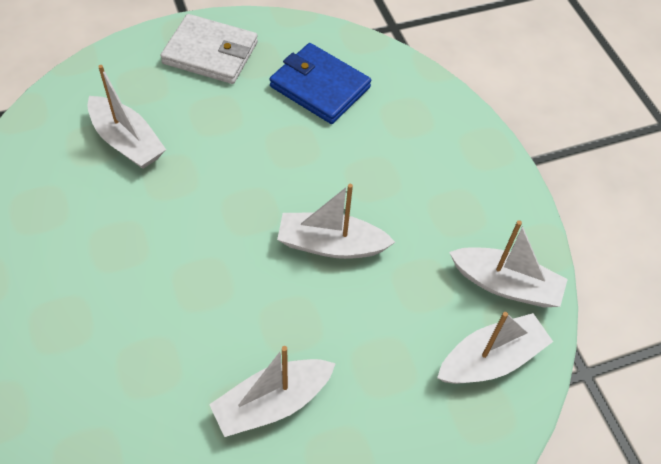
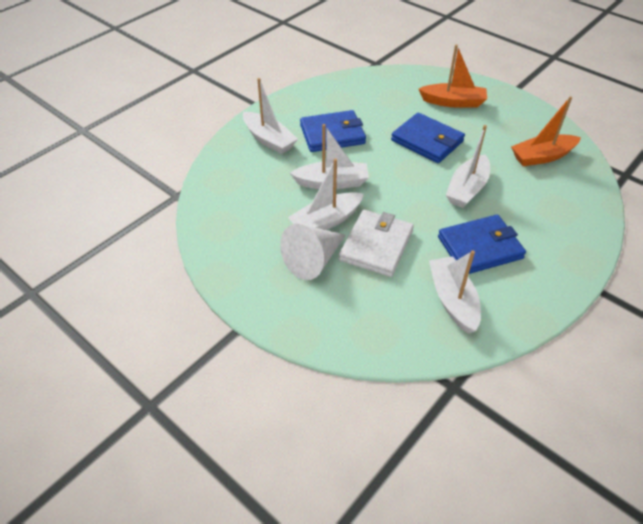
blue wallet: [270,43,371,124] = 1 -> [300,110,366,152] [391,113,465,163] [438,215,526,274] = 3
orange boat: none = 0 -> [419,44,487,108] [511,96,581,166] = 2
white cone: none = 0 -> [280,224,346,280] = 1

